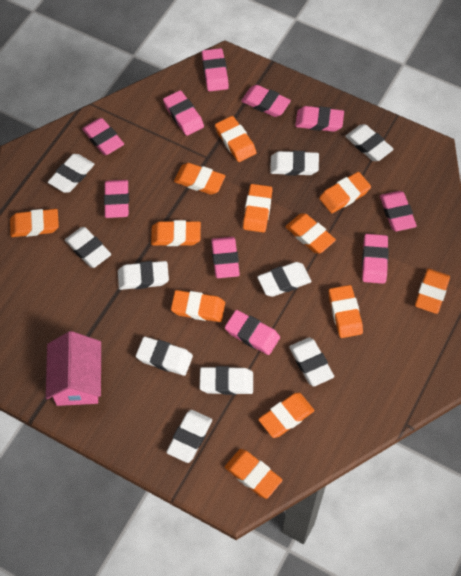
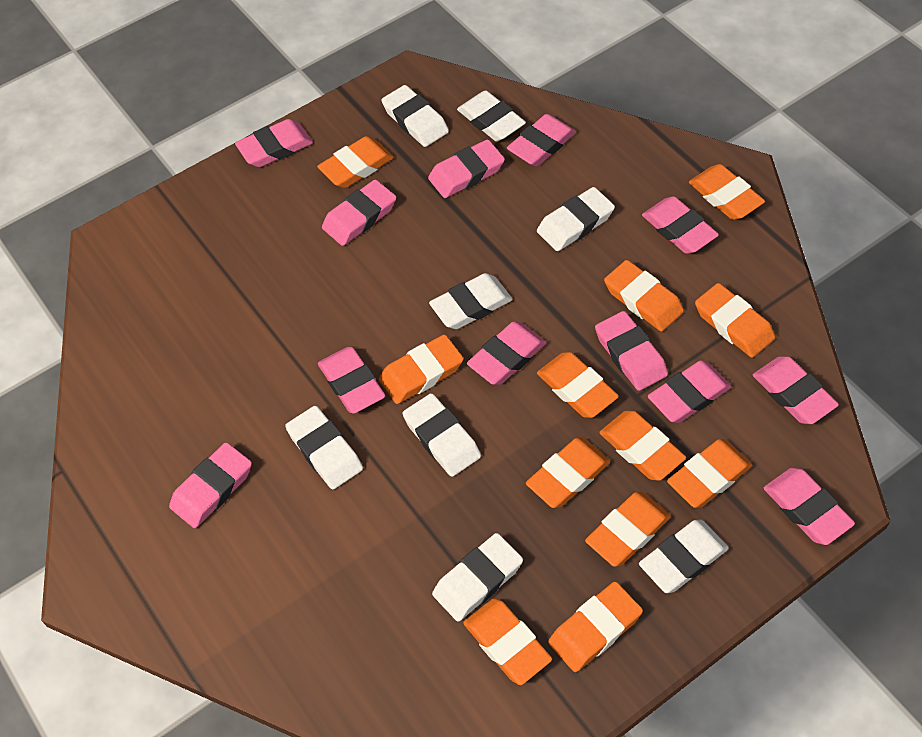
pink eraser: [82,118,124,155] [104,180,129,218] [163,90,204,136] [202,48,229,91] [211,237,240,278] [225,310,280,355] [241,85,291,117] [295,106,344,132] [362,234,389,284] [380,191,417,231] = 10 -> [169,442,252,528] [235,119,313,167] [318,347,385,414] [322,179,396,246] [428,139,505,198] [467,321,546,385] [507,114,576,166] [595,311,668,391] [642,196,719,254] [648,360,731,423] [753,356,839,424] [764,468,855,545] = 12
pink house: [46,331,101,406] = 1 -> none = 0
white eraser: [48,154,94,193] [65,227,111,268] [118,261,169,290] [136,337,193,376] [166,410,212,463] [200,366,253,395] [257,262,312,297] [270,151,319,176] [289,337,334,387] [345,124,394,161] = 10 -> [285,406,363,489] [381,85,449,147] [403,393,481,477] [429,273,512,329] [432,533,523,622] [457,91,526,142] [537,187,615,251] [639,520,729,593] = 8

